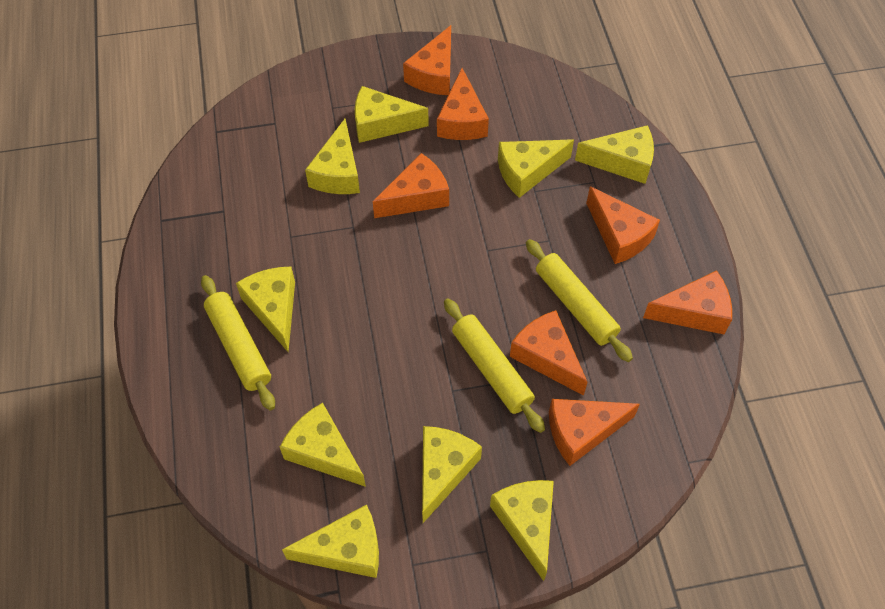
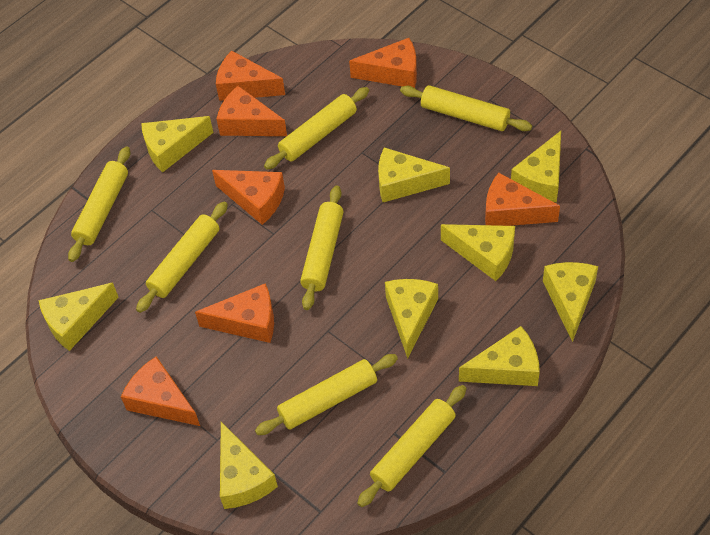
yellow rolling pin: [201,275,275,410] [444,298,545,433] [526,239,633,362] = 3 -> [68,147,130,262] [136,202,228,313] [255,354,398,435] [264,87,369,170] [300,186,344,310] [357,385,466,507] [400,85,532,131] = 7

